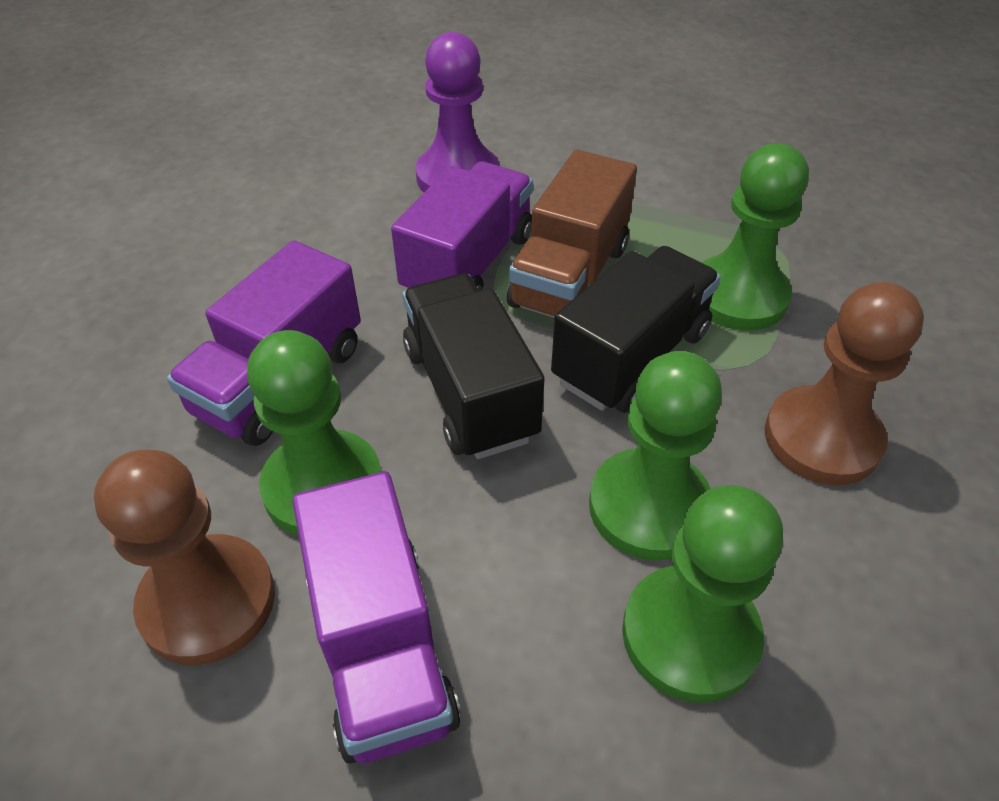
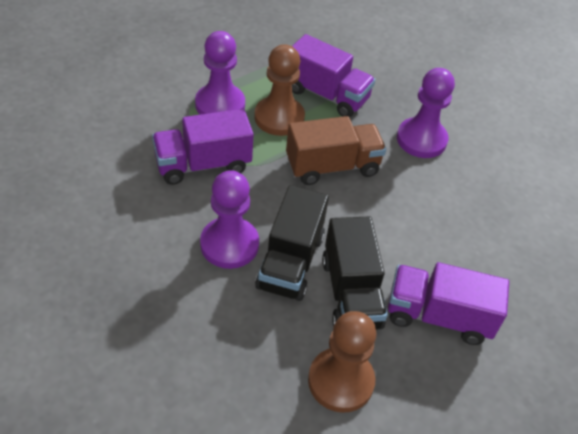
green pawn: [247,330,381,536] [589,351,722,560] [622,485,783,703] [702,143,809,331] = 4 -> none = 0
purple pawn: [416,32,500,192] = 1 -> [195,31,245,115] [200,170,259,269] [397,68,455,158] = 3

